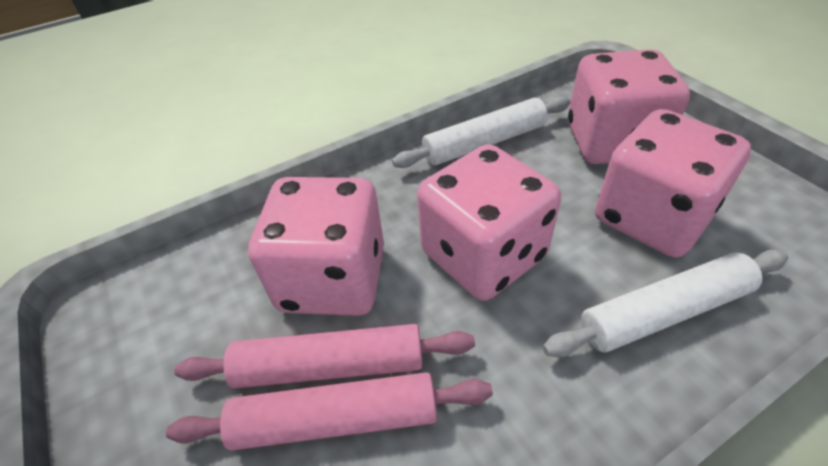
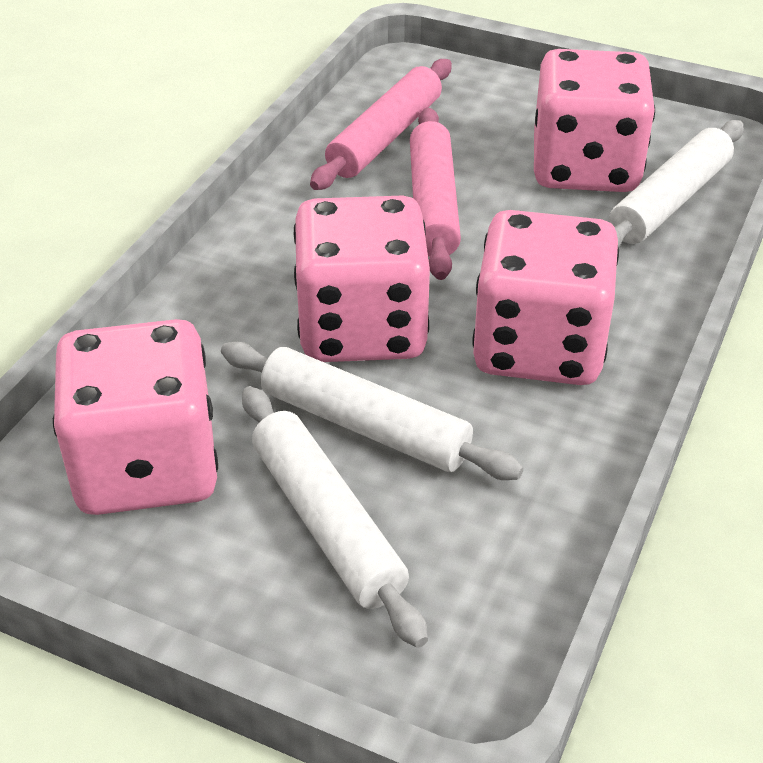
white rolling pin: [392,96,571,168] [543,250,788,357] = 2 -> [221,342,523,480] [242,386,428,648] [609,120,744,247] = 3

